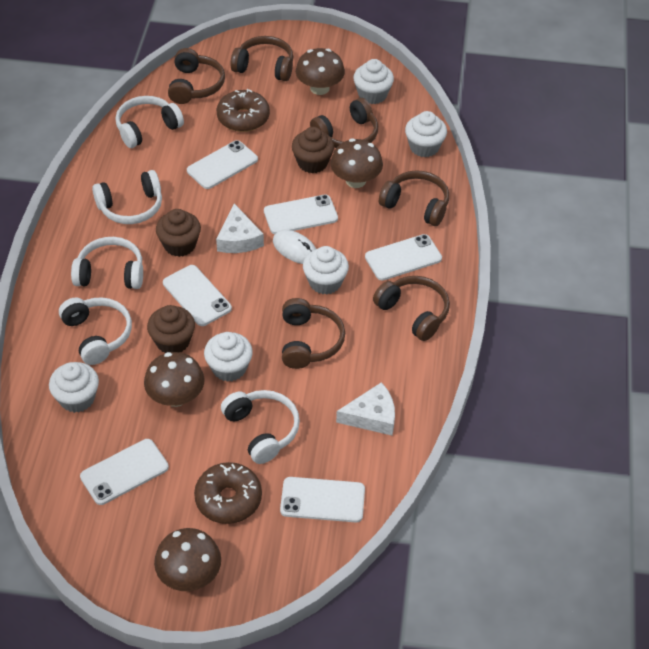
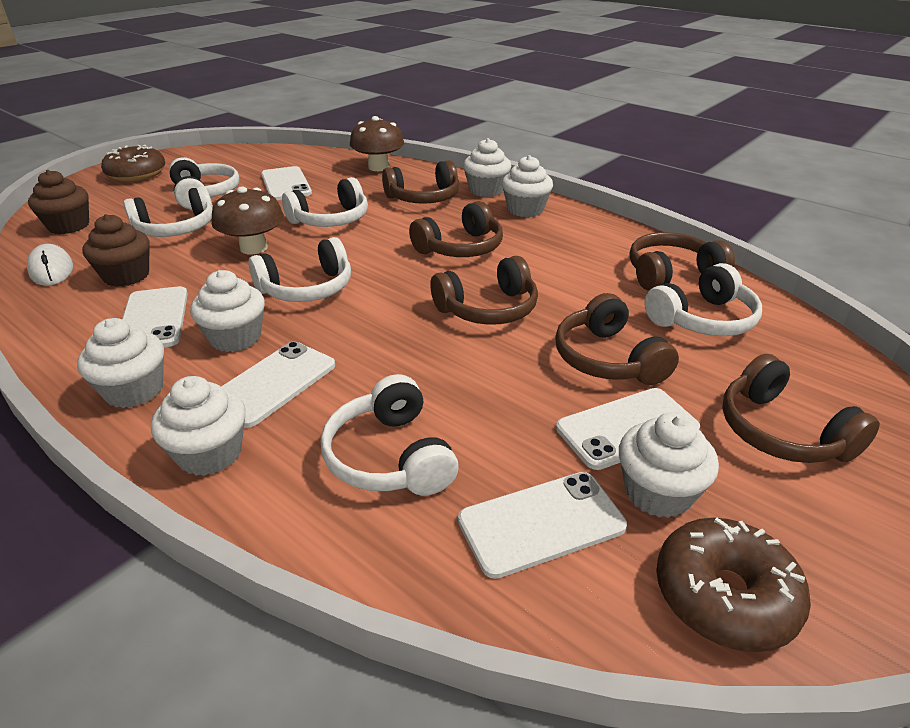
brown cupcake: [147,305,195,353] [156,209,201,257] [292,127,334,173] = 3 -> [28,170,89,234] [82,214,150,287] = 2
brown mushroom: [144,352,205,407] [154,528,221,591] [296,48,345,95] [331,138,383,188] = 4 -> [212,186,284,254] [350,116,404,171] = 2
white cheese: [216,204,264,253] [336,382,395,436] = 2 -> none = 0
white cupcake: [49,362,99,413] [204,332,253,382] [303,246,349,294] [353,59,394,104] [405,111,447,157] = 5 -> [77,318,164,408] [151,376,246,476] [190,270,265,352] [463,138,511,197] [502,155,553,217] [619,412,719,518] = 6
white headphones: [59,297,132,365] [71,237,143,289] [92,170,162,224] [115,96,184,148] [221,390,300,464] = 5 -> [123,186,213,237] [169,157,239,209] [249,237,351,302] [282,177,368,227] [321,374,459,495] [644,263,762,336] = 6
white phone: [80,439,169,505] [163,265,232,326] [187,140,258,189] [264,195,338,234] [280,477,365,522] [365,234,442,281] = 6 -> [122,286,188,347] [221,341,335,428] [261,166,312,200] [458,472,627,579] [556,388,700,470] = 5

